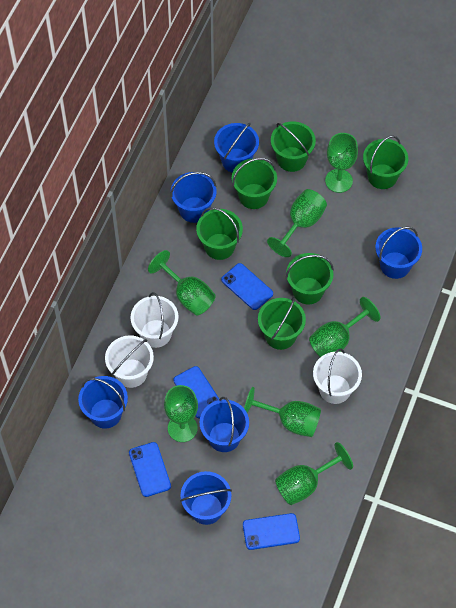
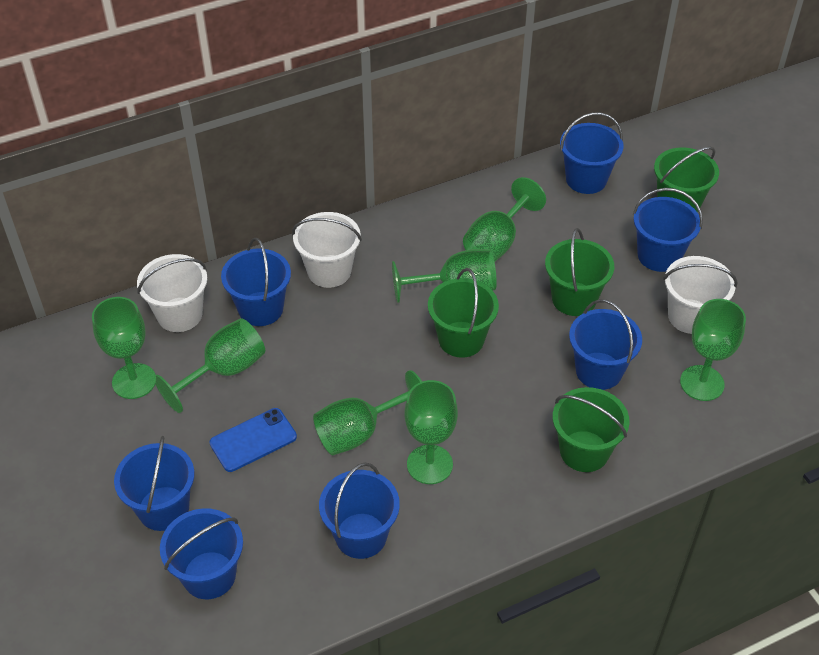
blue bucket: [78,376,128,429] [171,172,217,223] [180,471,232,525] [199,397,249,452] [214,122,259,173] [375,226,422,279] = 6 -> [114,436,195,531] [160,508,243,599] [221,238,291,326] [319,462,400,559] [560,112,624,194] [569,299,642,390] [633,188,703,272] = 7
blue phone: [129,442,171,497] [173,366,219,419] [221,263,273,310] [243,513,300,550] = 4 -> [209,408,297,472] = 1
green bucket: [196,207,243,260] [232,158,277,209] [258,297,306,350] [271,121,316,172] [286,253,334,305] [363,135,408,189] = 6 -> [428,268,499,358] [545,228,614,316] [553,387,630,472] [654,147,719,213] = 4

